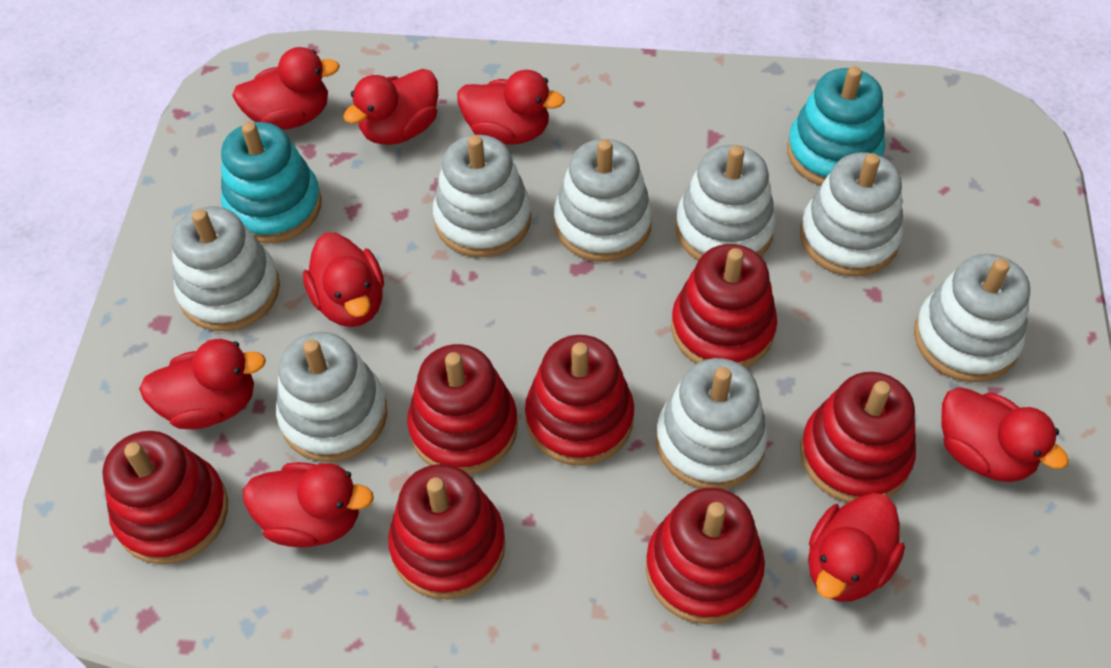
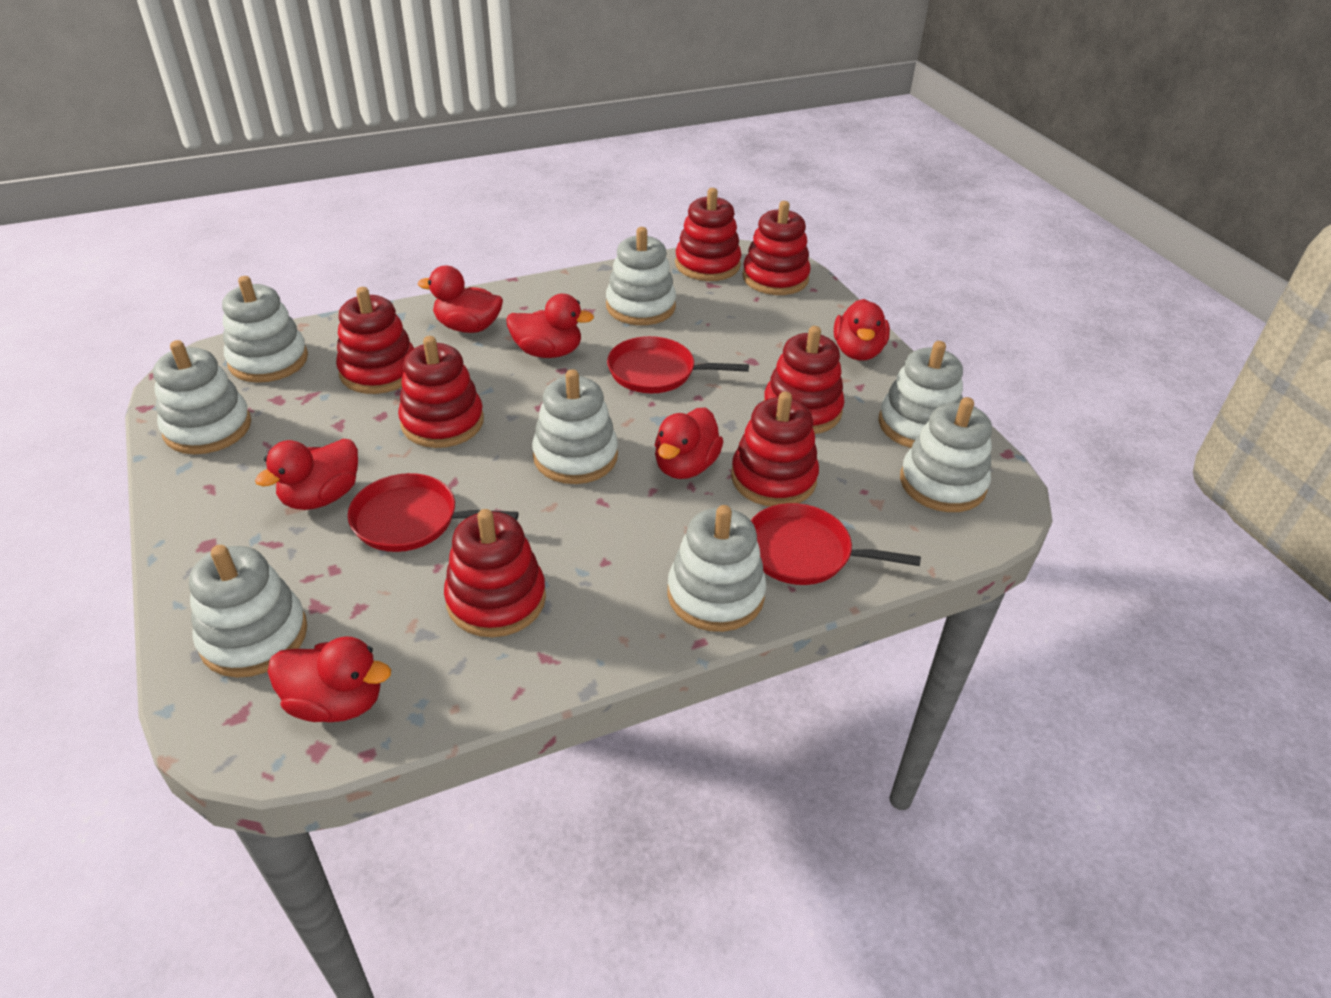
red duck: [139,339,266,429] [232,47,340,130] [243,462,374,548] [303,232,384,327] [343,69,438,145] [457,70,565,145] [808,493,905,601] [941,387,1069,482] = 8 -> [255,439,358,510] [268,636,391,722] [418,266,503,333] [506,294,594,358] [655,408,723,479] [834,299,890,360] = 6
red pan: none = 0 -> [348,473,518,552] [607,336,749,393] [751,503,921,585] = 3
turquoise stacking toy: [221,122,322,244] [787,66,885,186] = 2 -> none = 0

